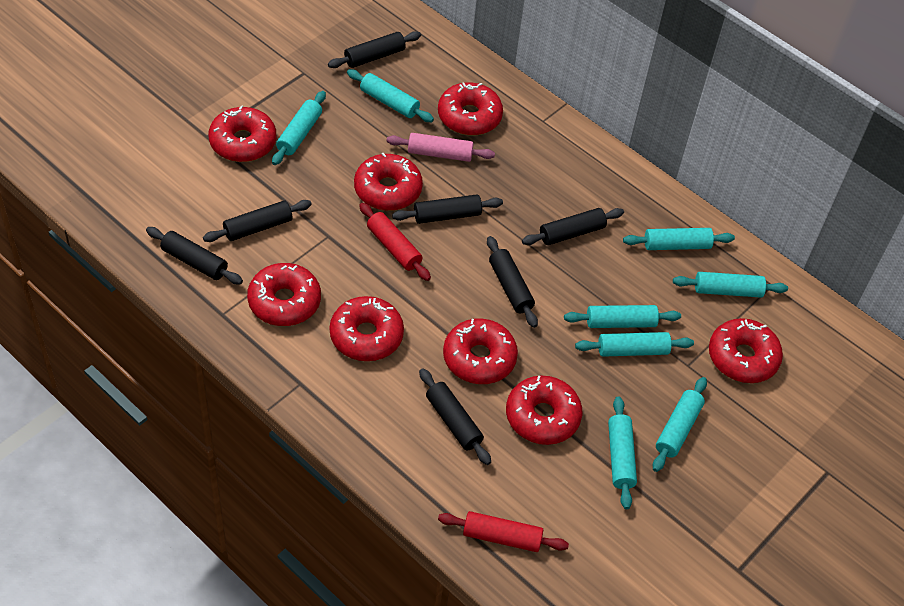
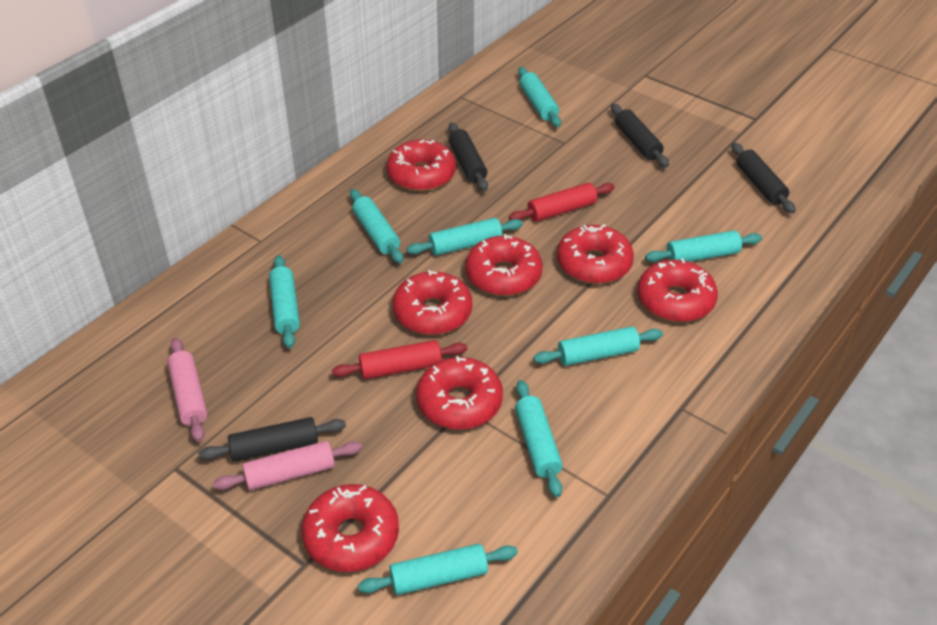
black rolling pin: [146,227,243,284] [203,200,312,242] [328,31,421,68] [392,194,503,224] [419,368,491,465] [487,236,538,328] [522,208,624,245] = 7 -> [198,417,346,462] [448,123,488,191] [611,104,669,167] [731,143,796,213] = 4
pink rolling pin: [386,133,495,162] = 1 -> [167,338,207,442] [213,441,362,490] = 2
red donut: [209,105,276,162] [247,263,321,326] [330,296,404,361] [354,153,423,211] [438,82,503,135] [443,319,518,384] [506,375,582,445] [709,318,783,383] = 8 -> [302,484,399,572] [386,139,456,191] [392,270,472,335] [416,356,503,430] [465,234,543,296] [557,224,634,284] [637,258,718,322] = 7

